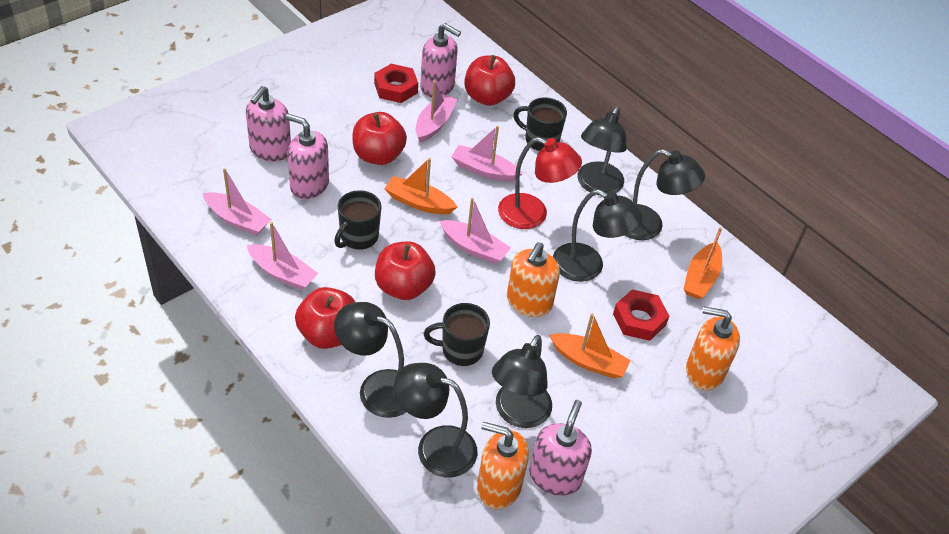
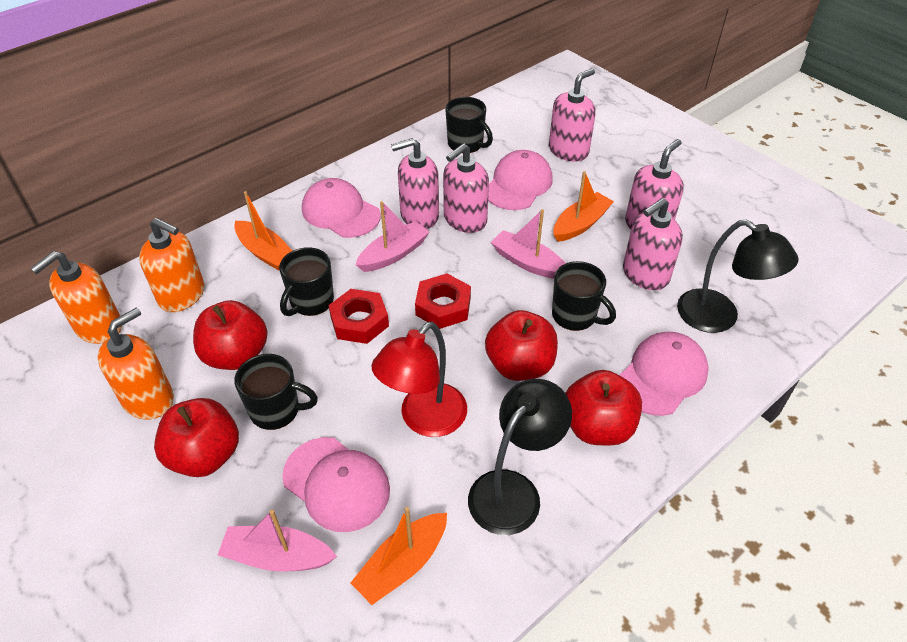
black lamp: [334,302,406,418] [394,363,478,477] [492,335,552,428] [553,189,643,282] [577,106,627,195] [625,149,705,240] = 6 -> [468,379,572,535] [677,220,799,333] = 2
black mug: [334,190,382,250] [424,303,490,366] [513,97,567,151] = 3 -> [235,354,318,430] [279,247,334,316] [445,97,493,153] [552,261,616,331] = 4
pink boat: [203,168,271,235] [247,222,318,290] [416,81,458,143] [439,197,511,264] [451,126,522,181] = 5 -> [218,510,337,571] [355,201,430,272] [491,209,566,279] = 3
pink cap: none = 0 -> [282,437,390,532] [302,178,381,238] [488,150,553,210] [620,332,709,416] = 4
pink soap dispenser: [246,86,291,162] [285,114,329,199] [420,23,461,97] [529,400,592,496] = 4 -> [391,138,439,229] [443,143,489,233] [549,68,596,162] [623,198,683,290] [625,139,684,229] = 5

